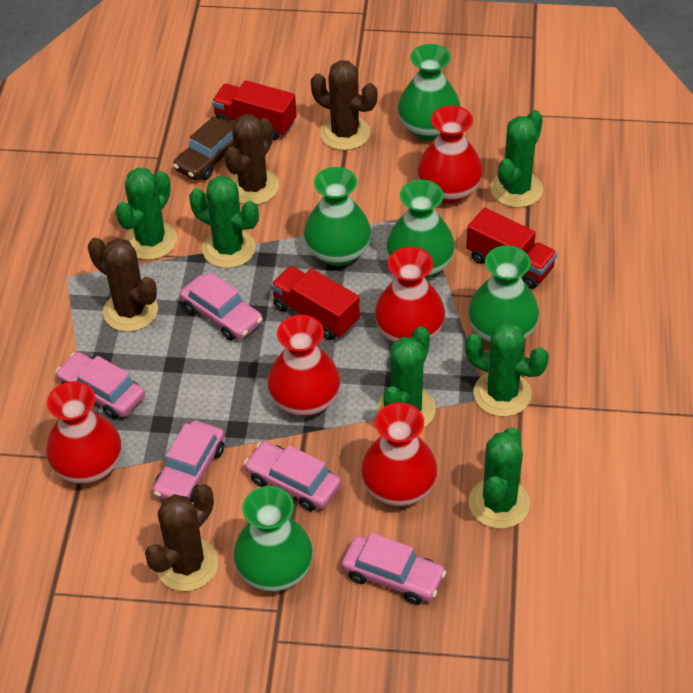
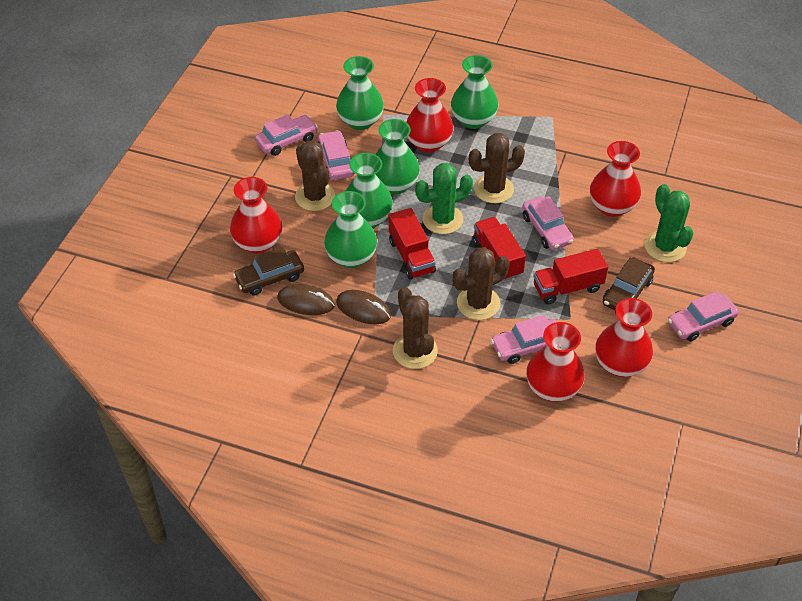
brown car: [173,116,234,180] = 1 -> [233,247,304,296] [603,257,655,310] = 2
brown mouse: none = 0 -> [277,284,335,315] [336,290,391,324] = 2
green cactus: [115,168,177,260] [189,176,259,268] [377,326,436,428] [465,321,549,417] [469,427,530,529] [491,110,543,208] = 6 -> [415,163,473,234] [644,184,694,262] = 2

